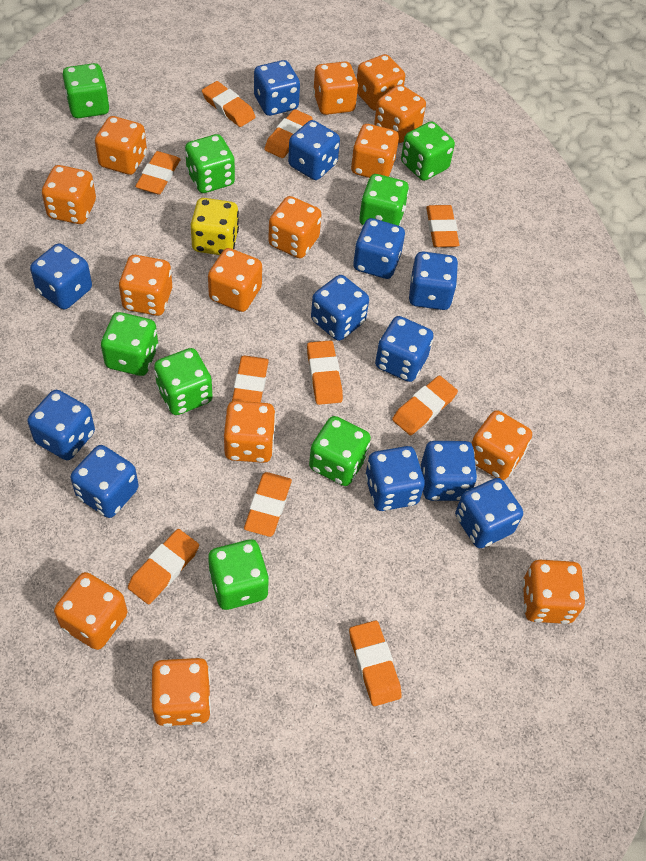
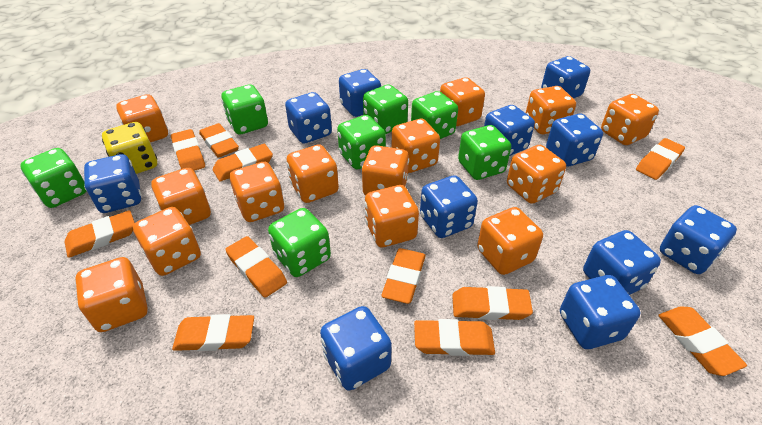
blue dice: [27,390,95,460] [30,243,92,310] [70,445,139,518] [254,60,300,116] [288,120,340,180] [311,275,369,341] [353,218,405,279] [365,446,425,511] [375,316,433,382] [409,251,458,310] [421,441,477,501] [455,478,523,548] = 12 -> [84,154,141,213] [285,92,332,143] [320,306,392,391] [339,69,381,117] [420,175,478,238] [484,105,535,156] [541,56,590,99] [546,114,603,167] [560,275,640,349] [583,230,661,295] [660,205,737,274] = 11
green dice: [63,63,110,118] [101,312,158,376] [154,348,213,415] [185,134,235,193] [208,539,269,610] [309,416,371,486] [359,174,409,226] [401,121,455,181] = 8 -> [20,148,87,208] [221,85,268,135] [268,208,331,277] [337,115,386,170] [363,85,408,134] [411,91,458,139] [458,125,511,180] = 7
orange eraser: [128,529,199,604] [135,151,181,194] [202,81,255,127] [232,356,269,403] [244,472,292,537] [264,109,313,158] [307,340,343,405] [349,620,402,706] [392,376,458,436] [426,205,459,247] = 10 -> [65,210,135,258] [171,129,205,171] [172,314,254,351] [199,123,239,158] [213,144,273,181] [225,236,287,297] [381,248,426,304] [414,319,495,356] [452,286,533,320] [636,138,685,180] [658,306,747,376] = 11

